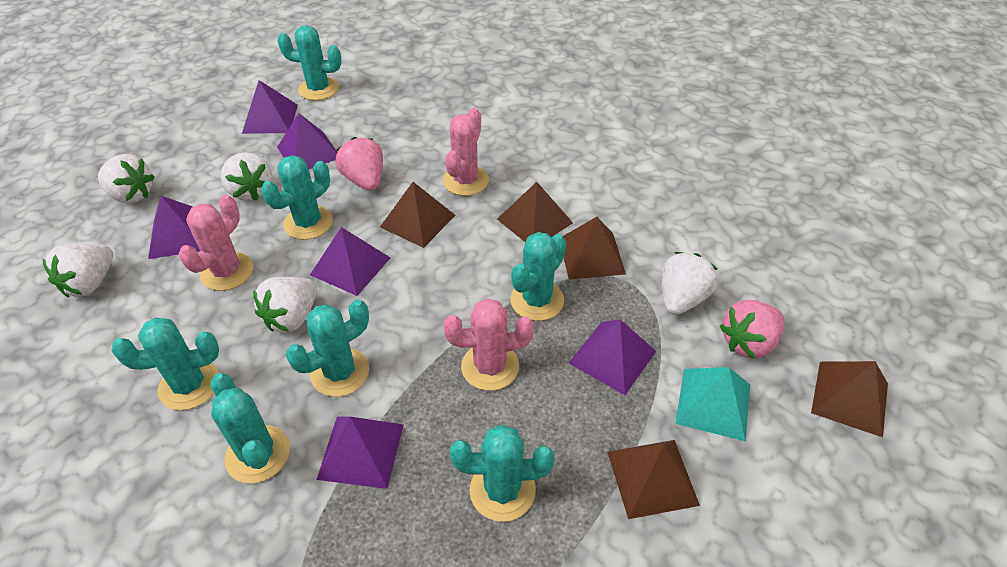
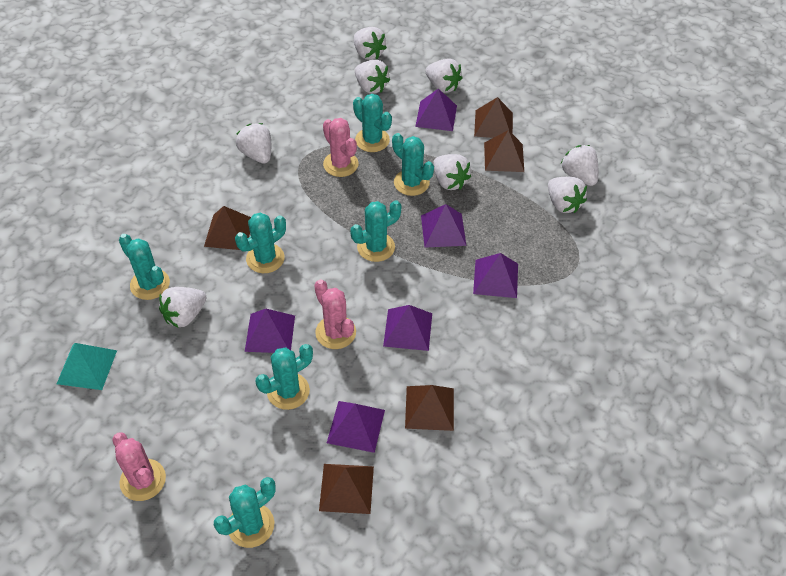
pink strawberry: [336,137,383,191] [720,300,785,358] = 2 -> none = 0
white strawberry: [43,243,113,297] [98,154,155,204] [221,152,272,201] [253,277,317,332] [662,252,718,315] = 5 -> [159,287,207,328] [236,123,271,164] [354,27,387,60] [355,60,390,94] [425,59,462,93] [433,154,471,190] [548,177,587,213] [561,145,598,186] = 8

